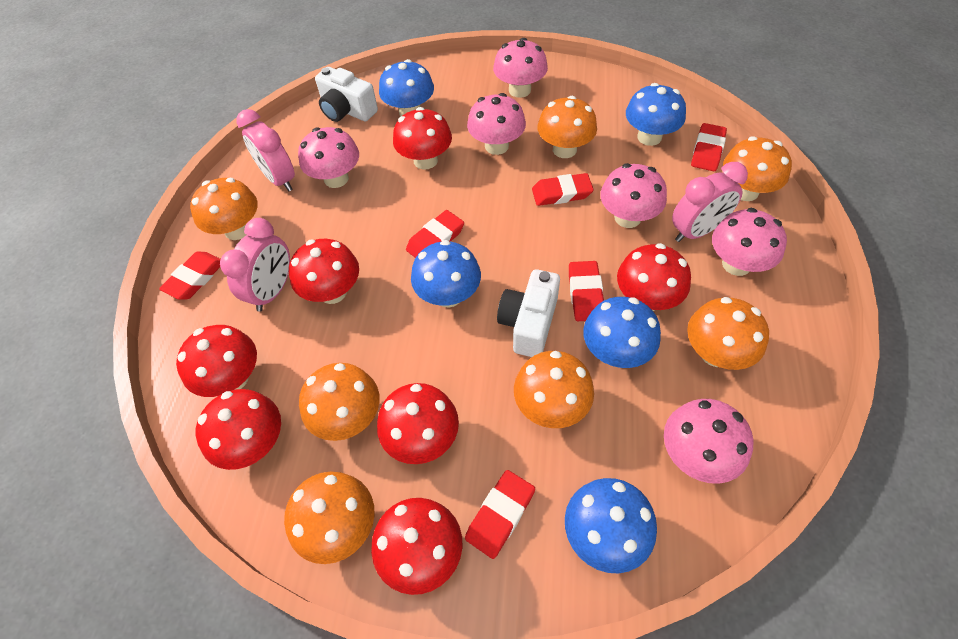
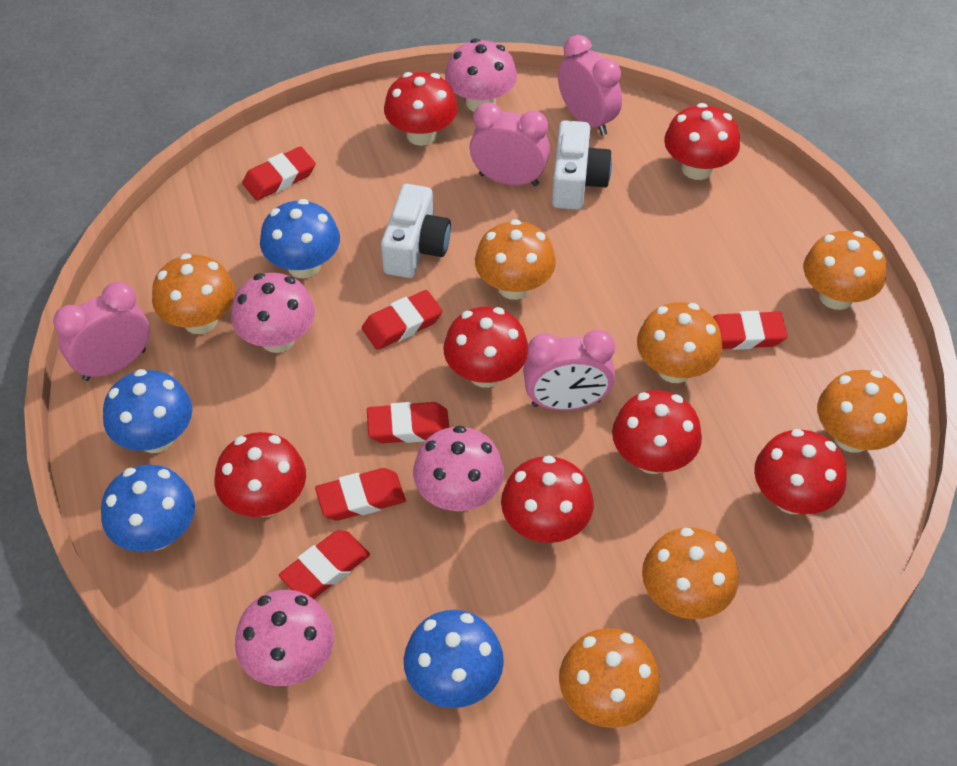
blue mushroom: [379,59,434,116] [411,240,481,308] [565,478,657,573] [583,297,661,368] [626,83,686,146] = 5 -> [101,465,195,552] [103,369,192,453] [260,199,340,278] [404,610,504,708] = 4
pink clock: [220,218,290,312] [237,109,295,191] [672,162,748,242] = 3 -> [53,282,150,381] [470,102,550,186] [523,330,615,411] [558,35,622,136] = 4
pink mushroom: [298,127,359,188] [467,93,526,155] [493,38,548,98] [600,163,667,228] [664,399,754,484] [712,208,787,276] = 6 -> [231,273,315,353] [235,590,334,686] [413,426,504,511] [445,39,517,112] = 4

